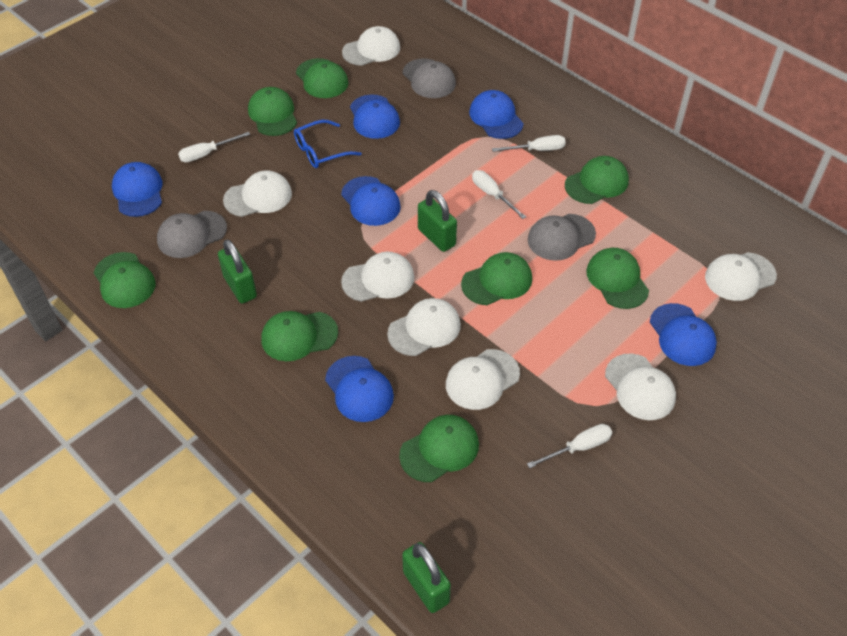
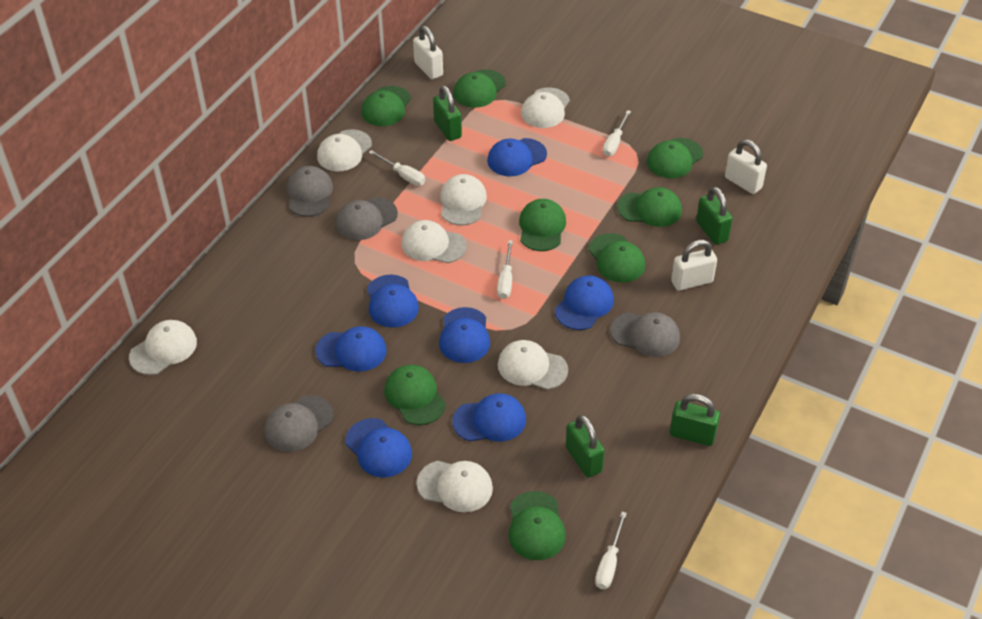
blue cap: [112,162,162,217] [325,356,394,422] [341,176,401,226] [350,94,400,139] [469,90,524,139] [650,303,717,366] = 6 -> [316,326,387,372] [345,418,412,478] [367,275,419,328] [439,307,490,363] [453,393,526,442] [487,138,547,176] [555,275,614,330] = 7
blue glasses: [294,120,362,168] = 1 -> none = 0
green padlock: [218,240,257,304] [402,542,451,613] [418,190,457,252] = 3 -> [433,86,462,141] [566,415,605,478] [669,394,720,446] [696,187,733,245] = 4
grey cap: [157,211,227,258] [403,58,456,98] [528,214,596,261] = 3 -> [265,395,334,452] [287,166,333,217] [336,197,398,240] [610,312,680,357] = 4
white padlock: none = 0 -> [413,26,443,79] [671,240,717,291] [725,139,767,194] = 3

